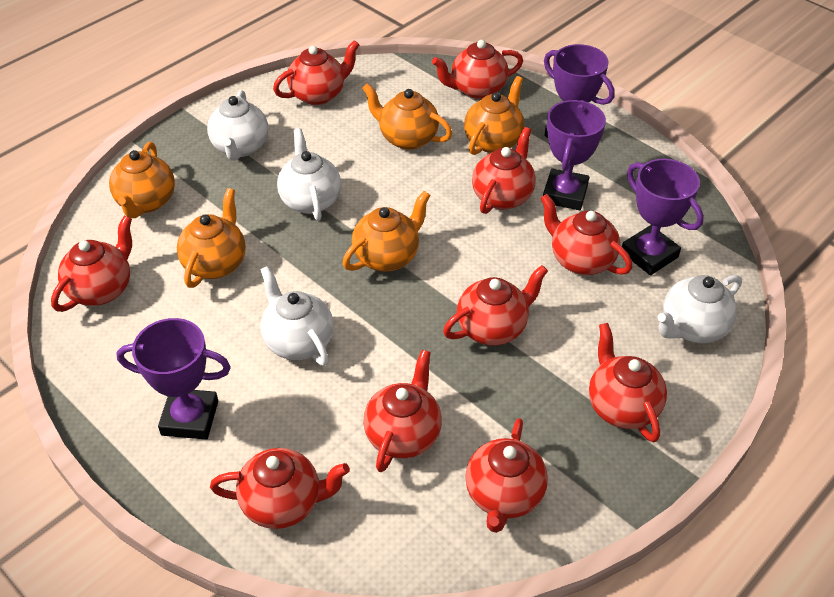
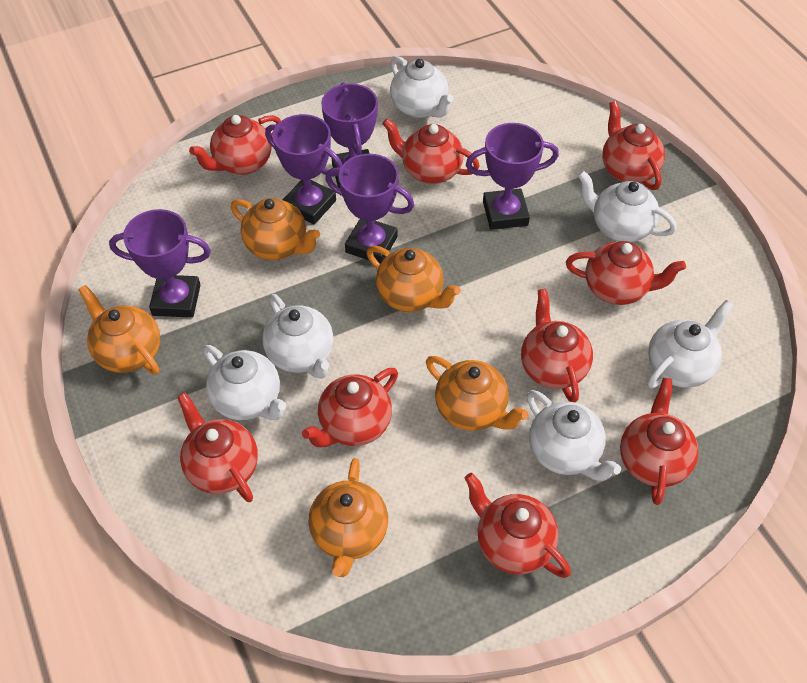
purple trophy: [116,318,231,440] [543,100,606,210] [544,44,615,138] [622,159,704,275] = 4 -> [109,209,211,318] [265,114,342,224] [321,82,378,188] [325,154,414,264] [466,123,559,230] = 5
red teapot: [51,216,132,312] [210,448,350,529] [273,40,359,105] [363,350,442,472] [432,40,523,99] [443,265,548,345] [465,418,548,533] [472,127,536,214] [540,194,632,275] [589,323,667,442] = 10 -> [177,393,258,502] [189,115,281,175] [302,368,398,447] [382,118,480,184] [465,473,571,578] [521,289,593,403] [566,241,686,305] [602,101,665,190] [620,378,699,505] = 9
white teapot: [207,90,268,160] [260,266,334,366] [277,128,341,221] [658,275,742,343] = 4 -> [203,345,286,420] [262,294,333,379] [390,56,453,118] [527,390,621,481] [578,170,677,242] [647,300,733,388] = 6

